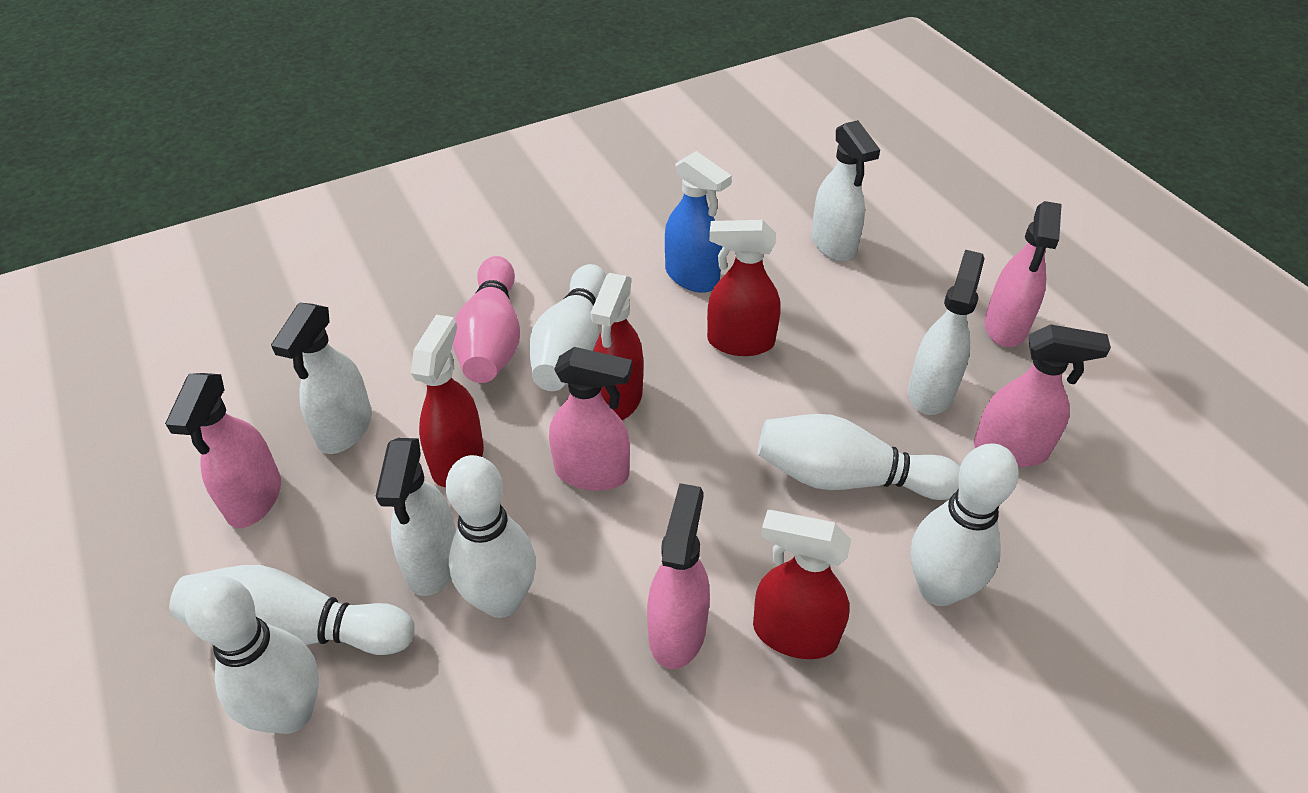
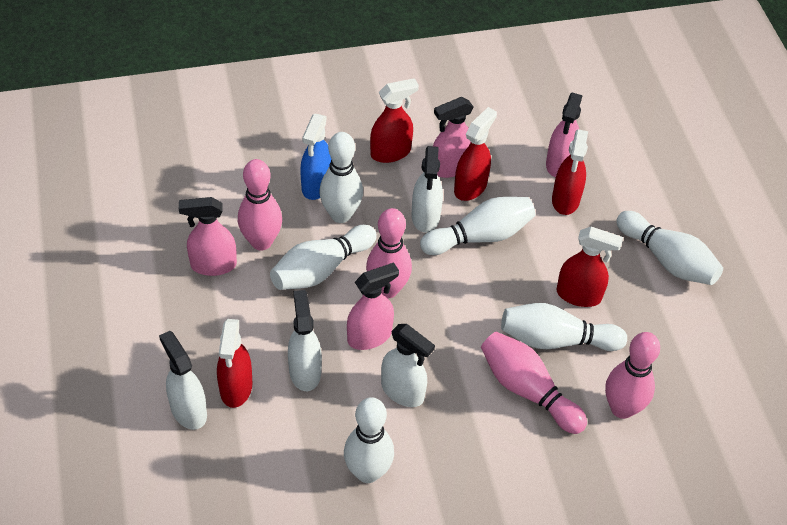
pink bowling pin: [453,256,520,383] = 1 -> [238,159,282,250] [366,208,412,298] [481,332,587,434] [605,332,660,419] = 4
pink spray bottle: [165,373,281,528] [549,347,632,491] [647,483,710,669] [974,324,1111,467] [984,201,1062,347] = 5 -> [179,197,237,276] [347,262,399,350] [433,97,474,178] [546,93,583,177] = 4
red spray bottle: [411,315,484,487] [590,273,643,420] [707,220,781,356] [753,510,852,659] = 4 -> [217,319,252,408] [370,78,419,163] [454,107,497,201] [552,129,588,215] [557,227,623,307] = 5

